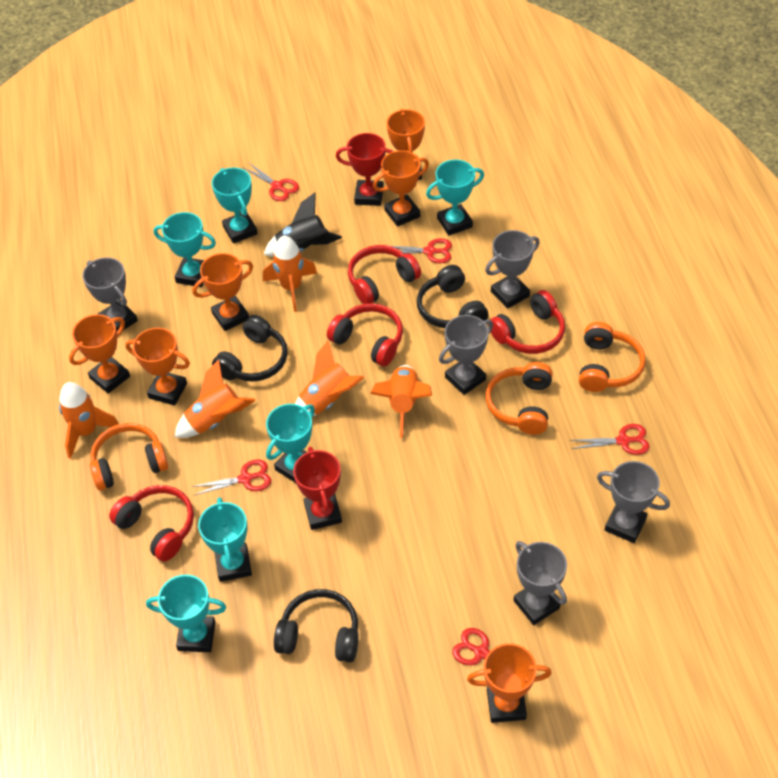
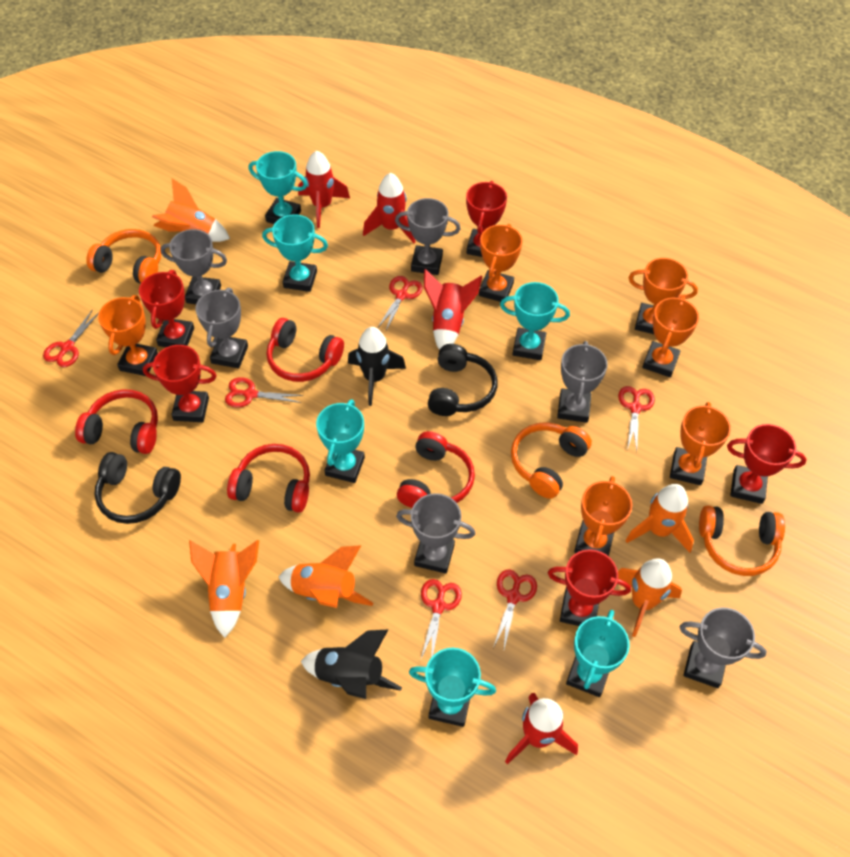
black headphones: [212,315,288,382] [274,589,359,663] [417,265,488,328] = 3 -> [94,452,181,524] [428,344,497,416] = 2
black rocket: [264,193,342,257] = 1 -> [301,629,402,699] [348,327,406,406] = 2
grey trophy: [82,257,138,331] [439,315,493,395] [485,230,540,309] [514,541,567,625] [597,461,670,543] = 5 -> [160,229,227,304] [196,288,248,368] [395,198,461,275] [396,493,475,574] [557,341,608,423] [680,608,767,688] = 6
red rocket: none = 0 -> [298,150,350,228] [363,173,416,243] [424,269,482,350] [505,693,578,765] = 4
red scissors: [191,459,271,496] [244,163,299,201] [391,238,452,263] [452,628,538,684] [570,424,650,455] = 5 -> [43,309,99,367] [225,377,303,408] [378,276,423,331] [421,579,462,659] [493,570,537,649] [618,386,655,450] = 6
red trophy: [293,446,342,530] [336,133,394,206] = 2 -> [139,270,194,347] [143,345,217,422] [466,181,507,257] [548,549,631,626] [727,424,807,504] = 5

